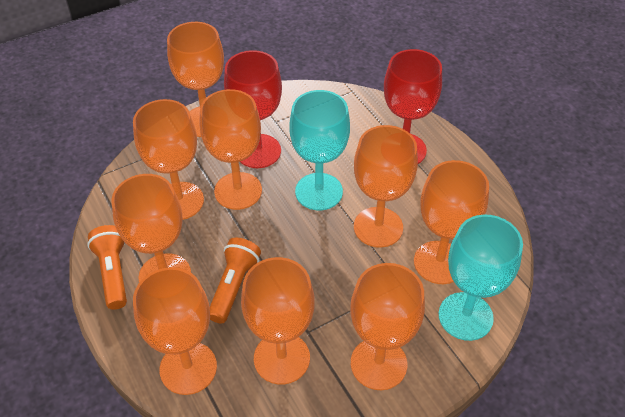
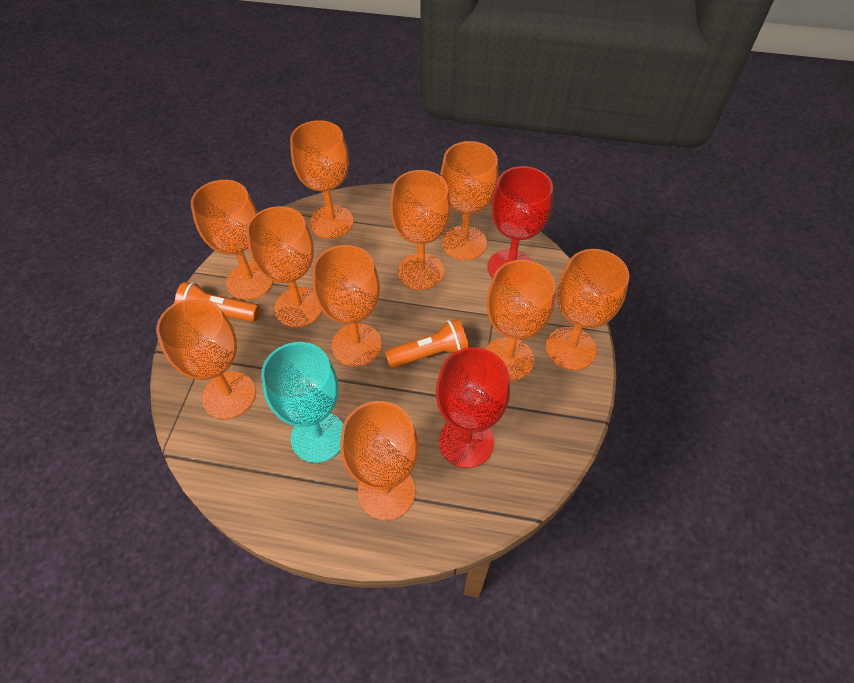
orange goblet: [111,174,191,283] [133,99,204,220] [133,267,217,395] [167,22,224,137] [200,89,262,210] [241,257,315,385] [350,263,425,390] [354,125,418,248] [414,160,489,284] = 9 -> [156,298,256,419] [191,180,273,300] [246,206,322,327] [290,120,354,239] [312,245,382,366] [340,401,419,520] [390,170,451,290] [440,141,499,260] [485,260,555,381] [546,249,629,370] = 10
turquoise goblet: [289,90,350,210] [439,215,523,341] = 2 -> [261,342,343,463] = 1

